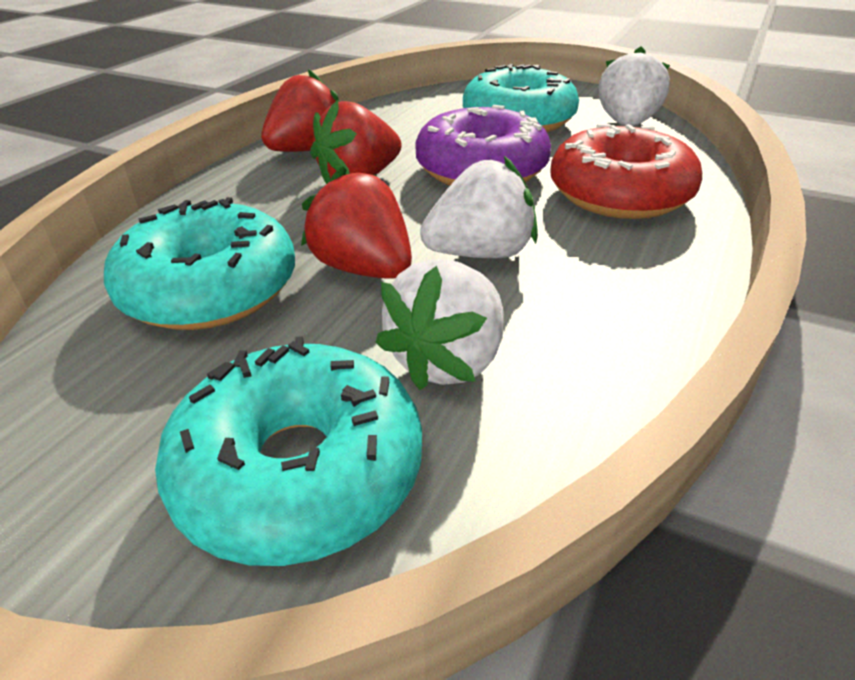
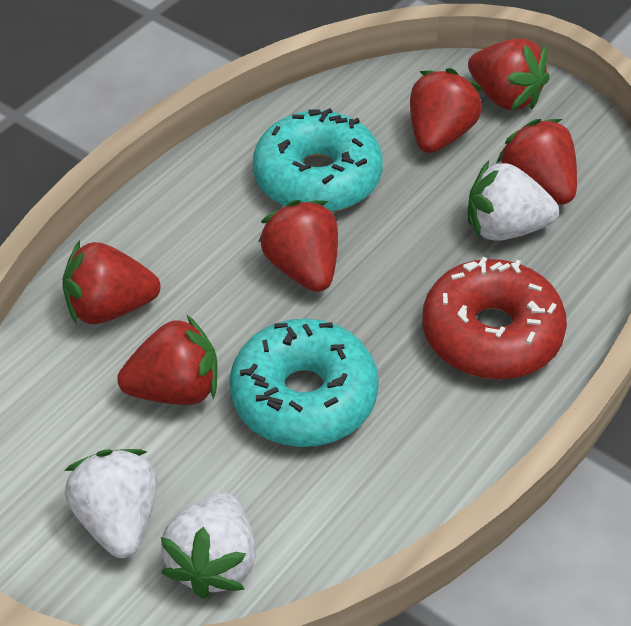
purple donut: [415,105,551,186] = 1 -> none = 0
red strawberry: [261,69,339,152] [301,166,412,279] [310,100,402,184] = 3 -> [62,241,161,324] [117,315,217,405] [258,200,338,292] [410,68,482,153] [468,38,550,110] [496,119,577,205] = 6
turquoise donut: [104,197,295,330] [155,336,422,566] [463,64,579,132] = 3 -> [230,319,379,447] [253,108,383,212] = 2

